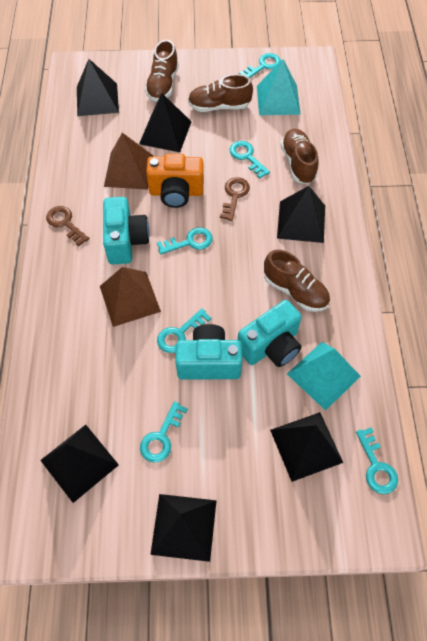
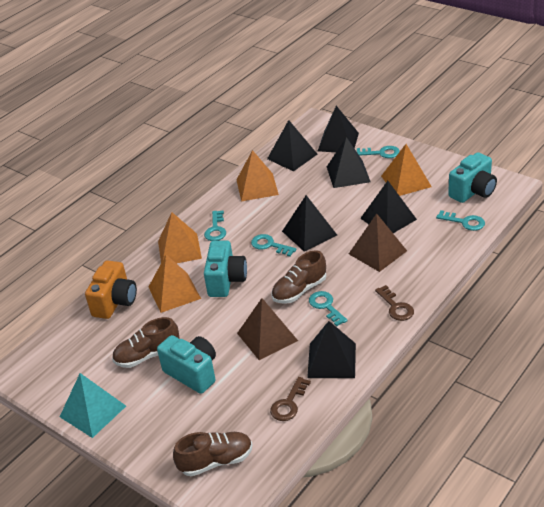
brown shoe: [145,40,179,101] [188,74,253,112] [264,250,330,312] [281,129,319,184] = 4 -> [112,317,180,368] [173,432,252,476] [271,250,326,304] = 3
orange pyramid: none = 0 -> [149,255,201,313] [158,212,202,263] [237,150,279,201] [381,144,432,196] = 4
turquoise key: [140,401,188,463] [157,227,213,254] [157,308,211,353] [230,141,270,179] [239,53,281,78] [356,427,398,494] = 6 -> [204,210,226,241] [251,234,296,257] [309,291,348,326] [357,146,400,158] [436,210,485,231] = 5
turquoise pyramid: [257,59,301,115] [287,342,361,411] = 2 -> [60,373,126,438] = 1

